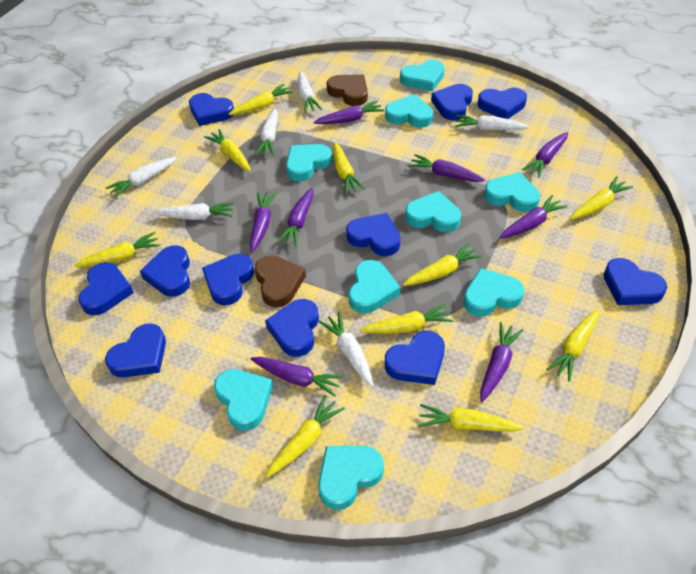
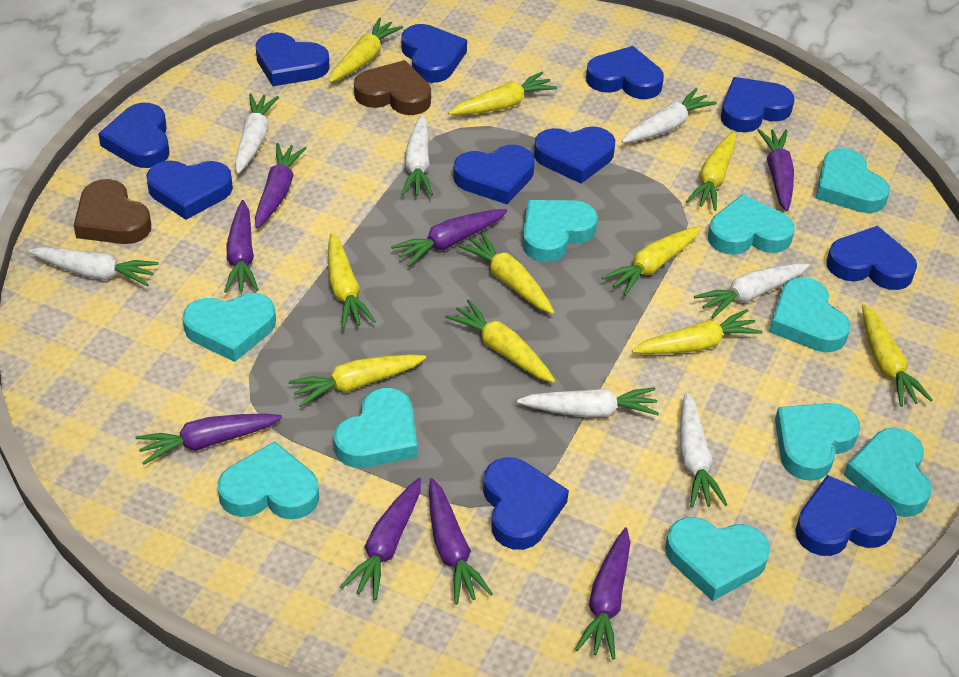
turquoise heart: [214,369,273,431] [286,144,332,182] [318,446,384,510] [349,260,400,313] [385,94,433,128] [400,60,444,91] [405,191,461,232] [463,268,524,317] [484,172,540,212] = 9 -> [183,293,276,362] [218,441,319,519] [334,388,417,468] [522,200,598,262] [665,517,770,601] [708,194,795,255] [769,277,850,352] [775,403,860,481] [816,148,890,213] [844,428,932,517] = 10
white carrot: [106,157,177,198] [153,202,234,220] [255,108,278,156] [298,71,322,113] [319,312,374,387] [455,115,530,130] = 6 -> [29,247,159,286] [235,93,279,174] [401,114,433,196] [517,387,659,417] [621,88,717,143] [680,393,728,507] [694,263,810,318] = 7

